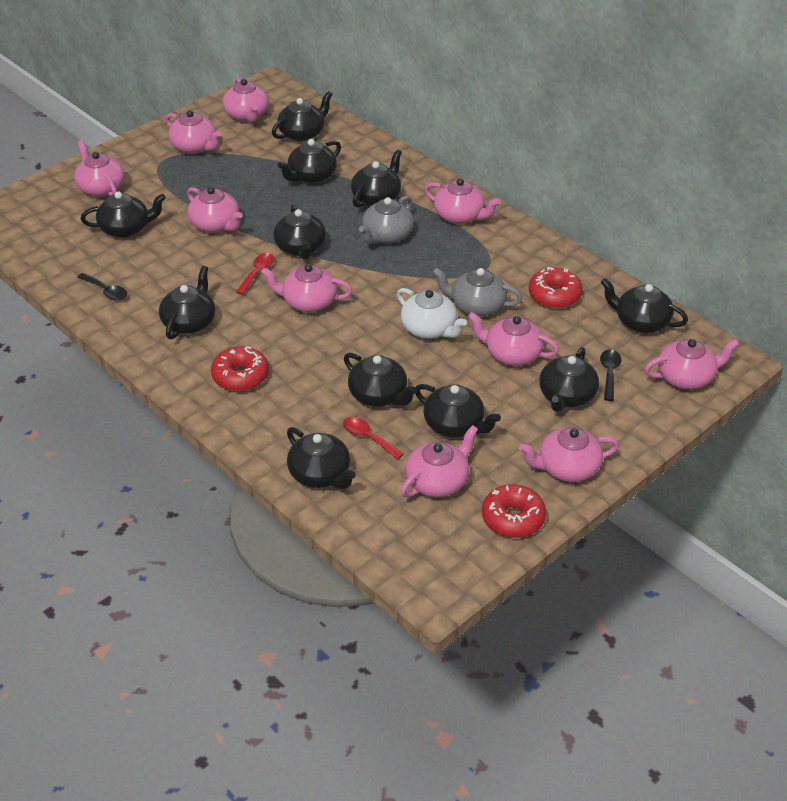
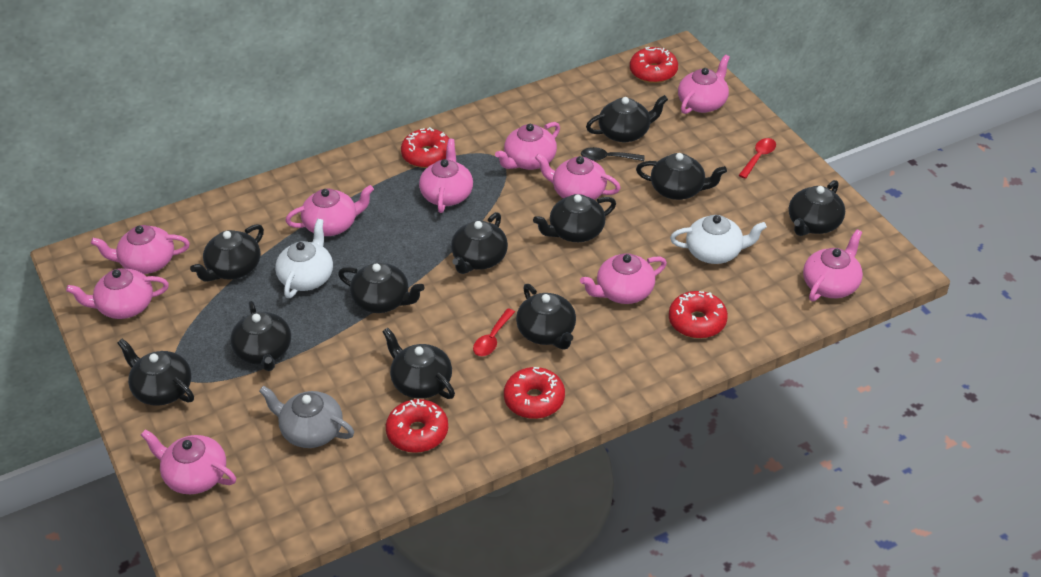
black spoon: [77,273,127,301] [600,349,621,401] = 2 -> [581,147,645,161] = 1
grey teapot: [359,196,414,244] [432,268,522,316] = 2 -> [259,386,354,448] = 1
red donut: [211,346,269,391] [482,484,546,538] [529,267,583,309] = 3 -> [386,399,448,453] [401,127,449,168] [504,367,565,419] [630,47,678,83] [669,291,728,339] = 5
white teapot: [397,288,467,339] = 1 -> [275,219,333,298] [670,215,767,264] = 2

